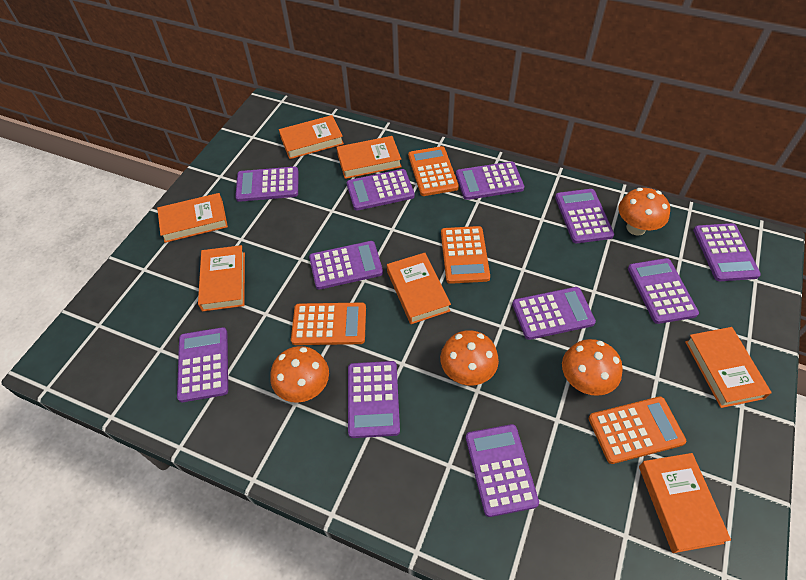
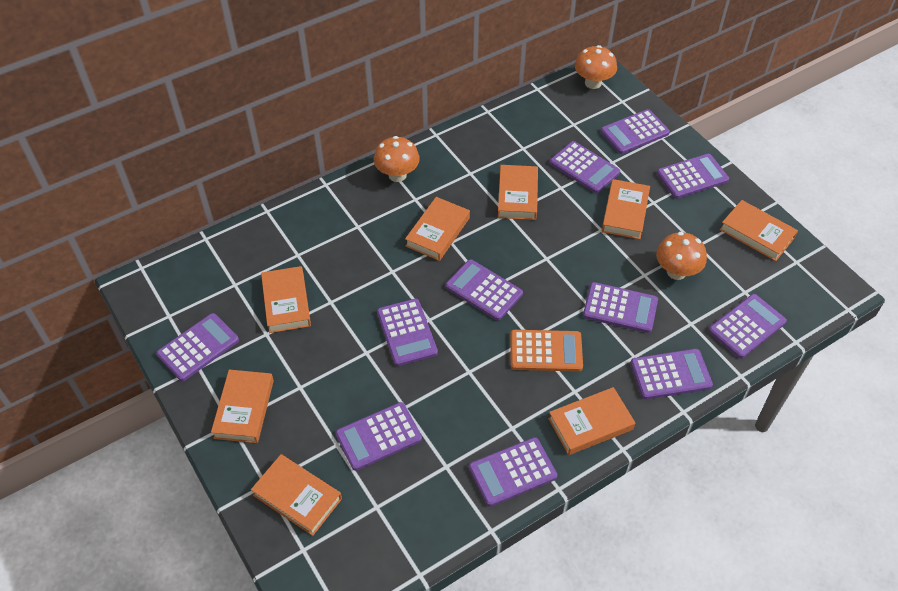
orange book: [157,193,228,243] [198,245,245,312] [279,115,344,159] [337,136,402,179] [387,253,451,324] [639,453,731,553] [685,327,772,408] = 7 -> [211,370,274,443] [251,454,342,536] [261,266,311,333] [405,197,470,261] [498,165,538,220] [548,387,635,455] [602,179,650,239] [720,200,798,261] = 8
orange calculator: [291,303,366,345] [408,146,459,196] [441,226,490,284] [589,397,686,464] = 4 -> [510,330,583,372] = 1
orange mushroom: [270,346,329,403] [440,330,499,385] [562,339,623,396] [618,188,670,236] = 4 -> [374,136,420,182] [575,45,617,89] [656,232,707,280] = 3

